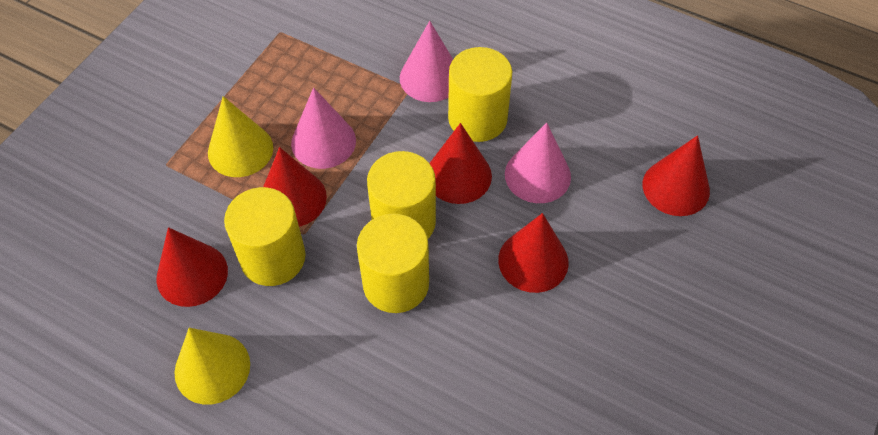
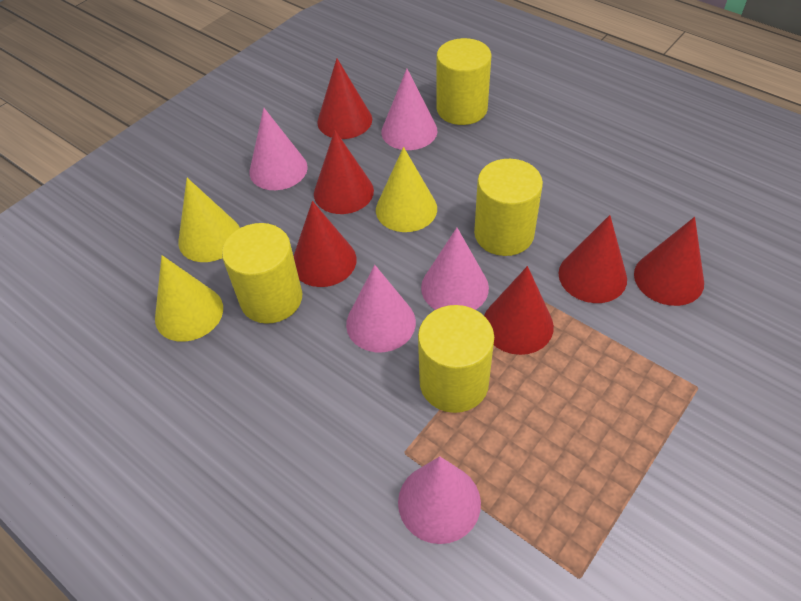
pink cone: [291,87,356,169] [400,21,453,102] [505,122,571,203] = 3 -> [249,108,308,190] [346,265,416,352] [381,69,437,150] [398,456,481,544] [421,228,489,310] = 5
red cone: [156,227,228,307] [263,147,327,227] [430,123,492,204] [498,213,569,293] [643,135,710,216] = 5 -> [294,201,357,287] [314,130,374,214] [317,58,372,139] [484,266,554,355] [559,215,627,303] [634,217,704,306] = 6
yellow cone: [174,328,250,404] [208,96,273,177] = 2 -> [155,255,223,342] [178,178,240,262] [376,147,437,232] = 3

